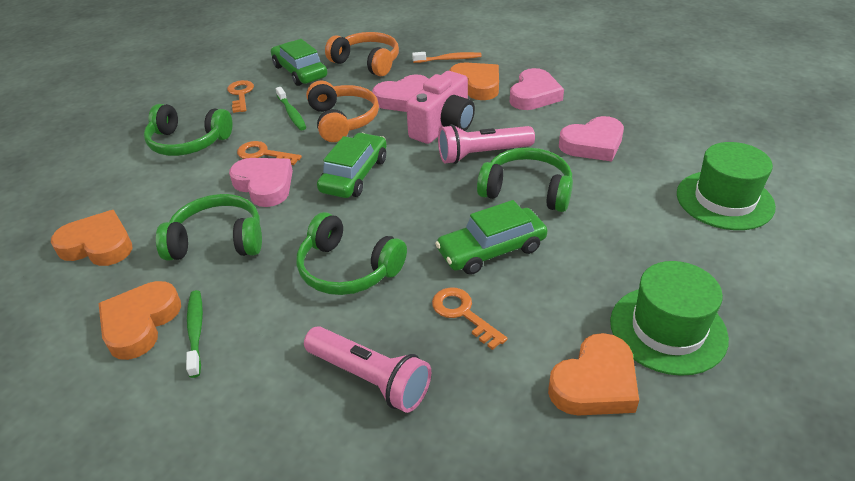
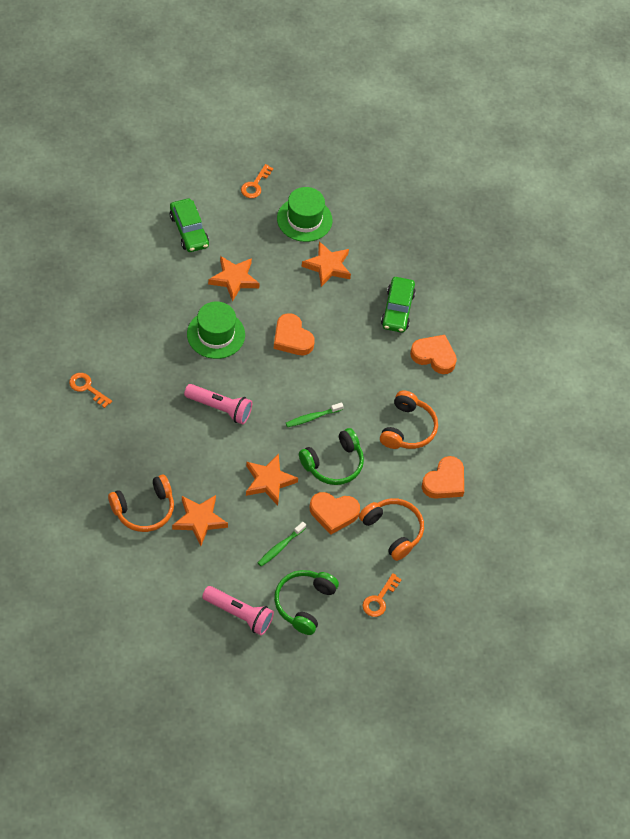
green car: [271,39,327,86] [317,133,387,198] [435,200,548,275] = 3 -> [170,199,209,252] [381,277,416,333] = 2
green headphones: [144,104,233,156] [156,194,262,261] [296,212,407,295] [477,148,573,212] = 4 -> [274,570,339,635] [299,428,364,485] = 2
orange headphones: [306,80,379,142] [325,32,399,76] = 2 -> [108,475,174,532] [359,498,424,561] [380,390,438,449] = 3
orange star: none = 0 -> [172,495,228,546] [208,256,260,302] [246,454,298,506] [302,241,351,287] = 4
orange toothbrush: [412,52,482,63] = 1 -> none = 0
pink camera: [406,71,475,144] = 1 -> none = 0
pink heart: [229,158,293,207] [372,74,428,112] [510,68,564,110] [559,116,624,162] = 4 -> none = 0

